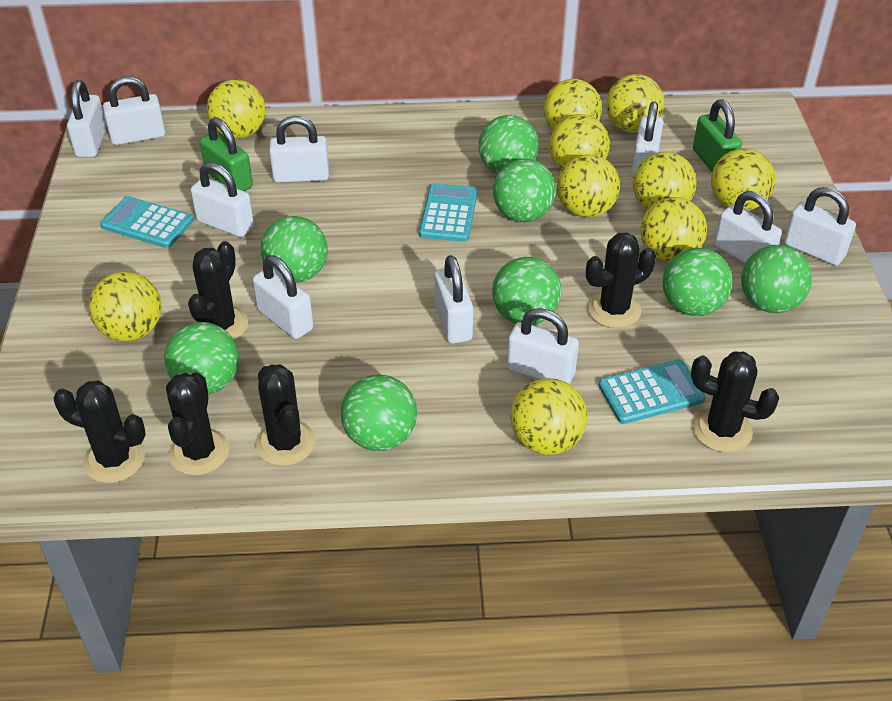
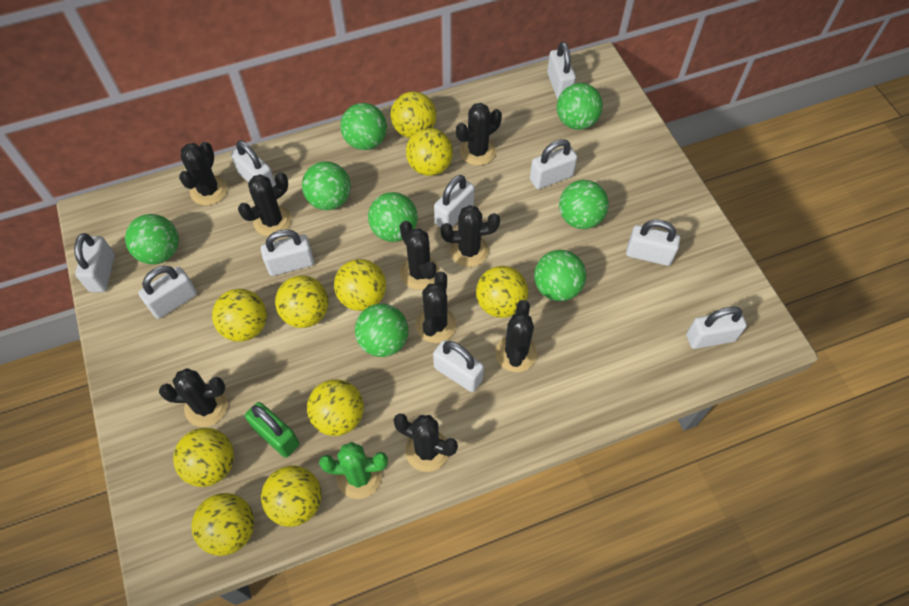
black cactus: [53,381,146,483] [166,372,230,475] [188,241,248,340] [255,364,315,466] [586,232,656,328] [691,351,779,453] = 6 -> [159,368,228,427] [179,142,227,206] [238,172,291,236] [393,414,458,472] [400,221,440,290] [416,271,457,343] [440,205,500,267] [456,103,502,166] [496,300,537,372] = 9
green cactus: none = 0 -> [319,442,388,499] = 1
green padlock: [200,117,253,191] [693,99,742,172] = 2 -> [245,402,300,458] = 1
turquoise calculator: [100,196,194,248] [419,184,477,242] [599,360,706,424] = 3 -> none = 0

